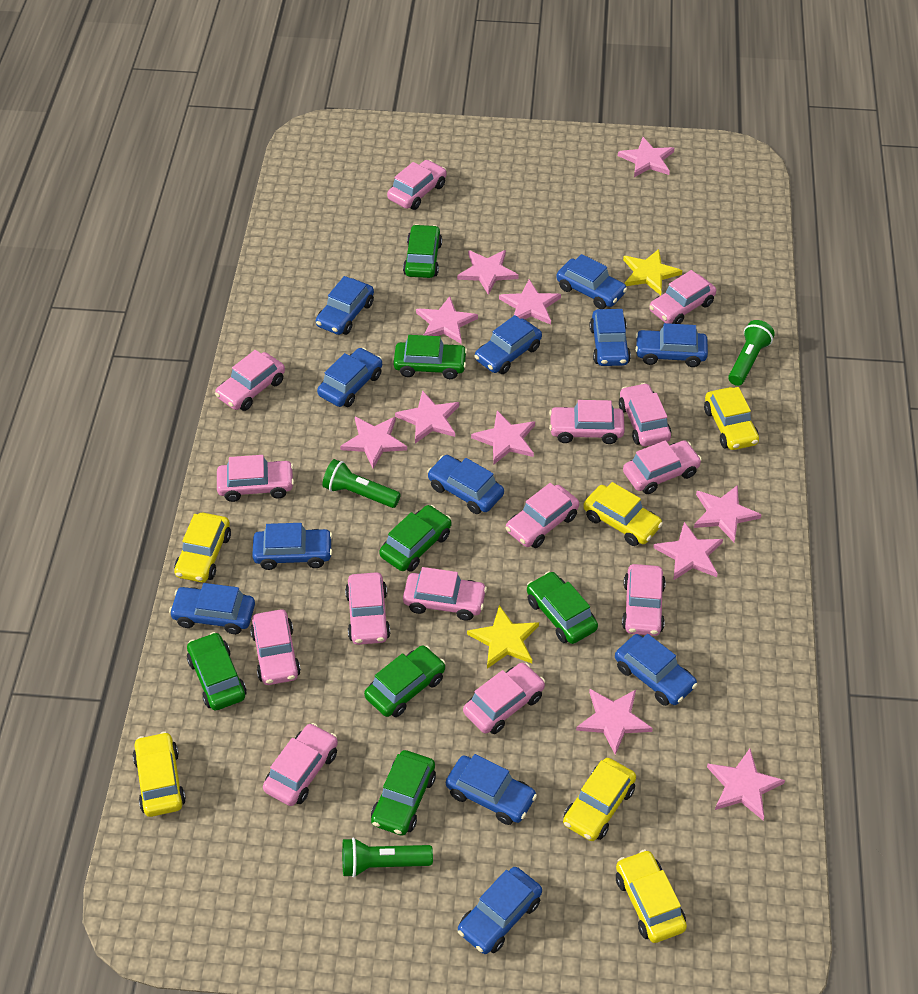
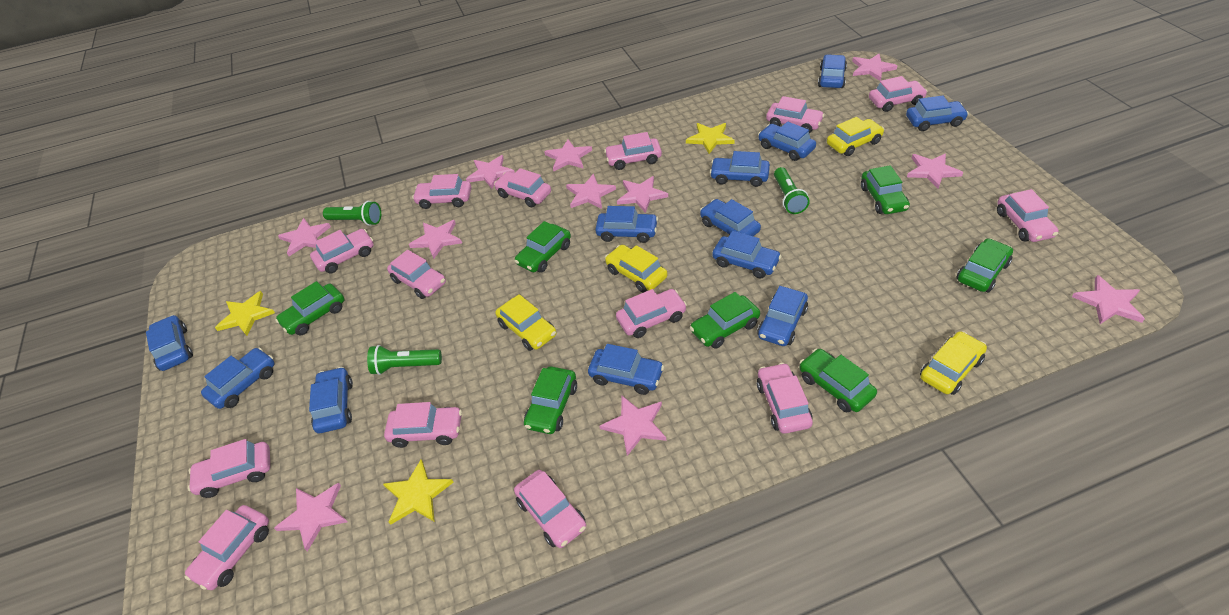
yellow car: [133,732,186,817] [174,513,231,583] [563,758,636,841] [583,482,663,546] [616,849,687,943] [704,387,759,450] = 6 -> [495,294,556,351] [605,245,667,293] [827,117,884,156] [920,331,987,395] = 4
yellow star: [467,605,539,669] [623,249,682,295] = 2 -> [215,291,275,336] [383,459,454,525] [686,123,735,154] = 3

